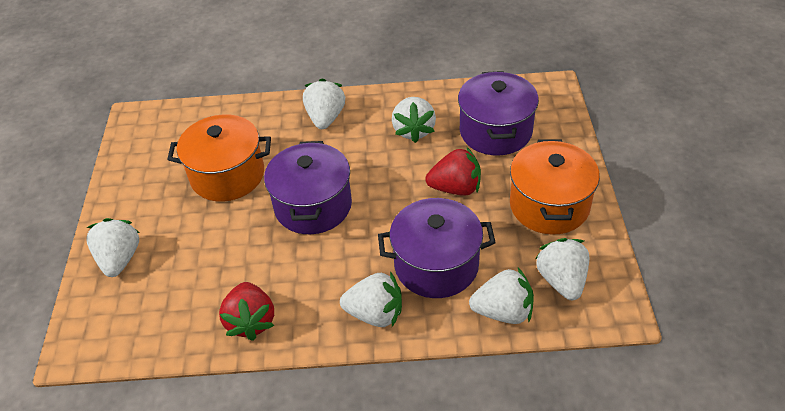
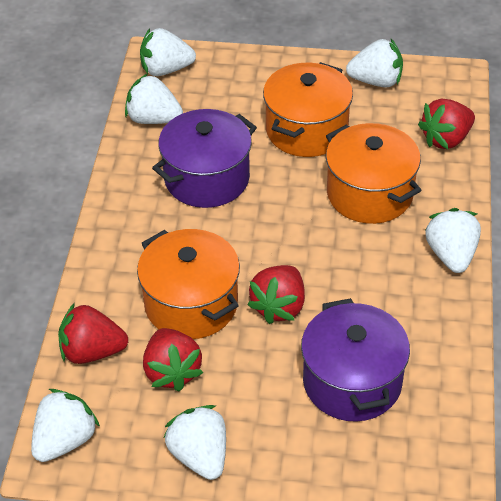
orange pot: [167,115,271,202] [510,140,600,235] = 2 -> [137,229,240,339] [263,62,353,157] [326,123,421,224] = 3
purple pot: [264,141,352,234] [378,198,496,298] [458,71,539,155] = 3 -> [152,109,257,208] [301,298,410,422] = 2
red strawberry: [219,282,274,341] [425,147,481,196] = 2 -> [58,303,128,364] [143,328,203,392] [247,265,305,324] [418,99,475,149] = 4

